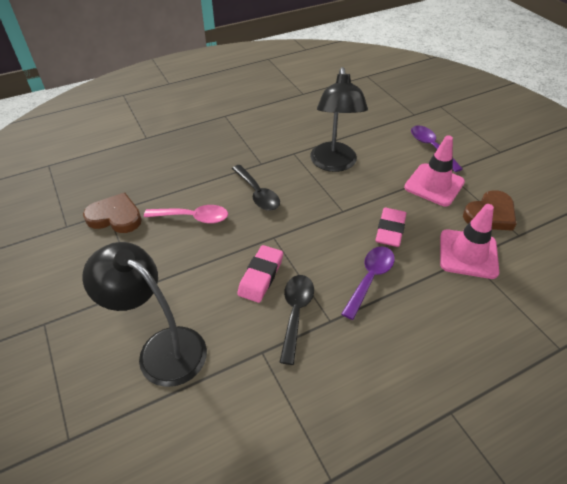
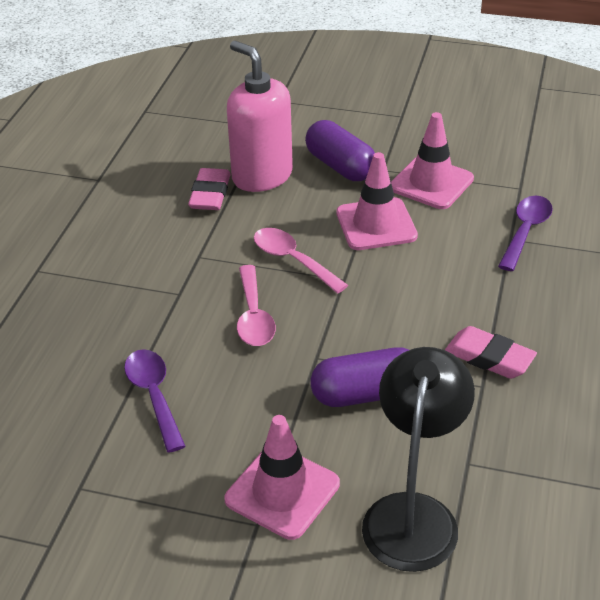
black lamp: [82,242,207,387] [310,67,368,172] = 2 -> [362,347,475,572] = 1
black spoon: [232,165,280,211] [279,275,314,365] = 2 -> none = 0
brown heart: [83,193,142,233] [463,190,516,231] = 2 -> none = 0
pink soap dispenser: none = 0 -> [227,41,293,192] = 1
pink spoon: [144,205,228,224] = 1 -> [237,265,276,346] [254,228,348,294] = 2
pink traffic cone: [404,135,465,206] [440,204,499,279] = 2 -> [224,415,340,540] [336,152,418,250] [391,112,474,209] = 3
purple capsule: none = 0 -> [305,120,375,181] [310,348,409,407] = 2

